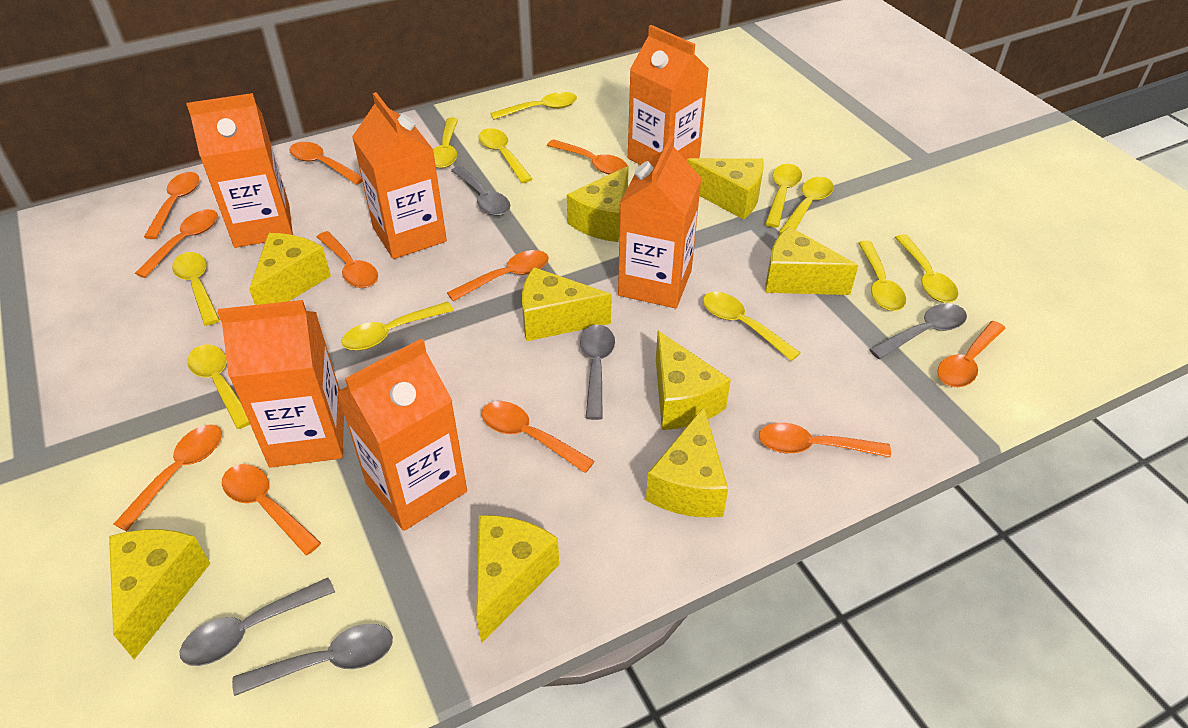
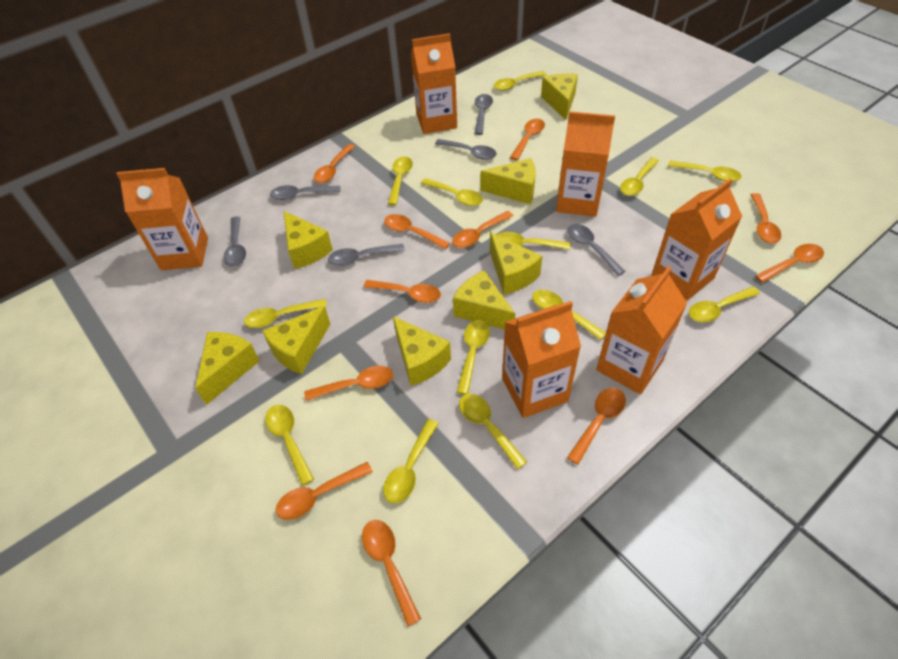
grey spoon: [180,578,335,666] [232,624,393,696] [451,166,510,216] [580,324,615,420] [869,303,967,359] = 5 -> [223,217,246,266] [270,185,341,200] [328,244,405,266] [435,139,497,160] [474,94,493,135] [567,224,625,276] = 6
yellow cheese: [109,529,211,659] [249,233,331,305] [476,515,559,643] [522,267,612,341] [567,166,629,242] [646,407,728,518] [656,331,731,430] [687,158,764,220] [766,226,858,295] = 9 -> [195,332,260,405] [262,306,330,374] [284,211,333,269] [393,316,451,386] [453,270,515,330] [480,158,536,204] [490,232,542,294] [541,73,578,120] = 8
yellow spoon: [172,252,220,326] [187,345,250,429] [341,302,454,351] [433,118,458,168] [478,128,532,183] [490,92,577,120] [703,292,800,361] [765,164,802,228] [779,177,834,234] [858,241,906,311] [895,234,959,303] = 11 -> [244,299,327,328] [265,404,314,486] [383,419,439,504] [388,156,413,205] [421,178,483,206] [457,320,490,395] [459,394,527,469] [493,71,547,91] [497,232,570,250] [532,290,606,340] [620,157,659,196] [668,161,742,182] [689,286,760,322] = 13

